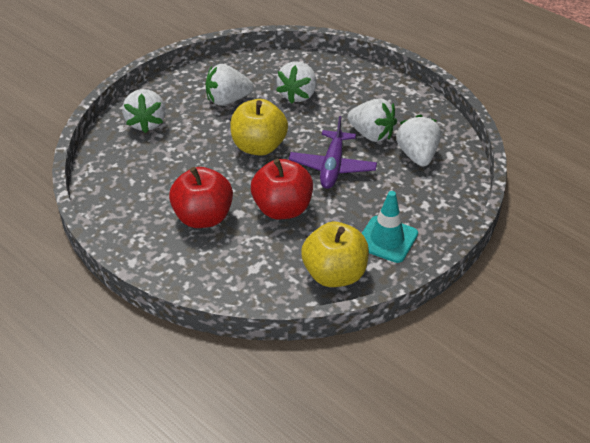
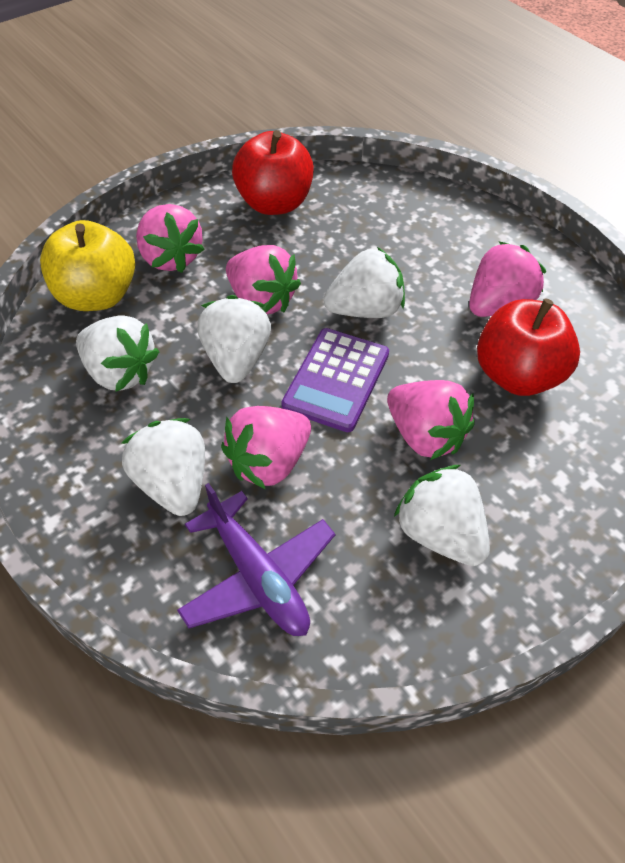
pink strawberry: none = 0 -> [136,204,205,273] [221,406,311,489] [226,245,301,314] [387,380,475,460] [469,241,546,317] = 5
purple calculator: none = 0 -> [281,328,389,432] = 1
turquoise traffic cone: [362,191,418,263] = 1 -> none = 0
yellow apple: [230,99,288,156] [301,222,369,287] = 2 -> [40,220,135,311] = 1

